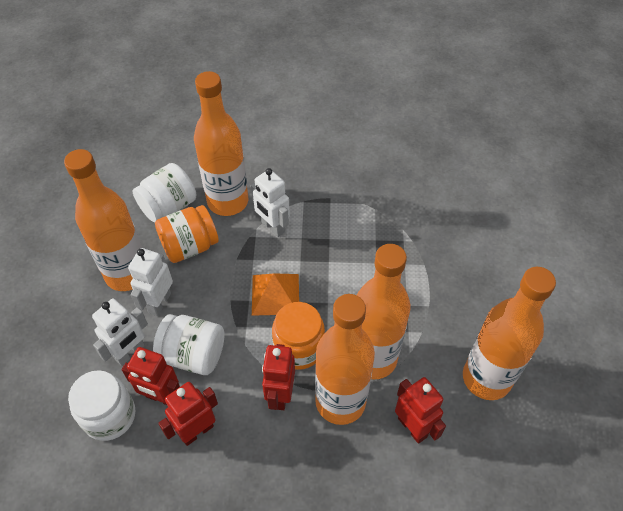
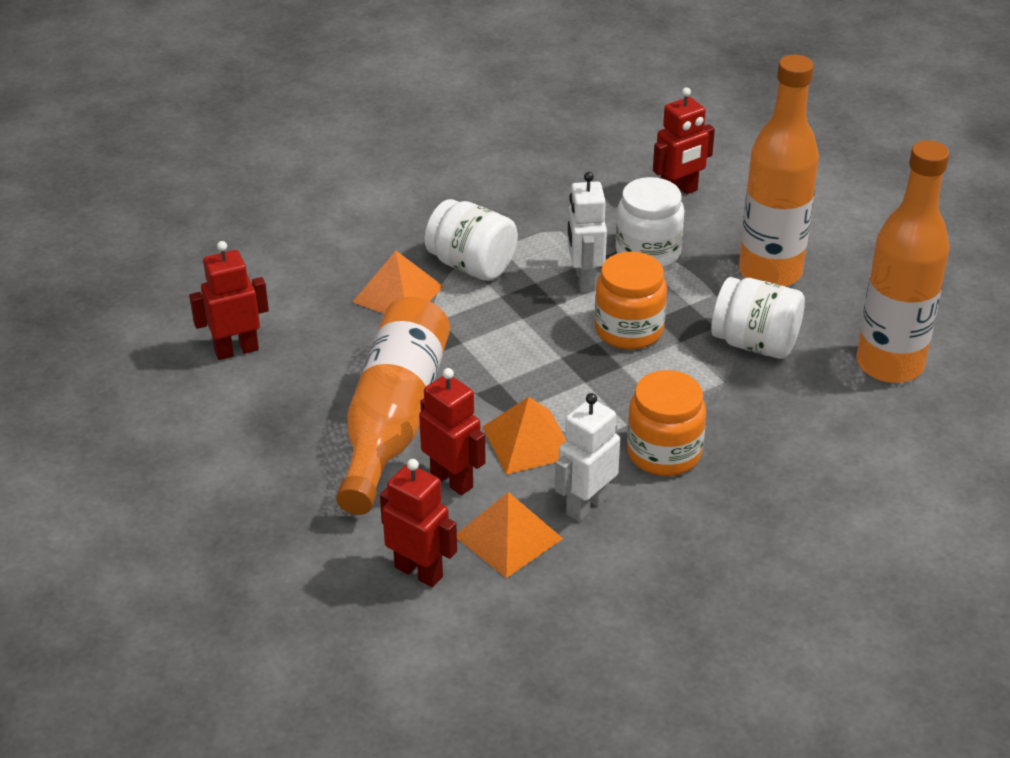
orange bottle: [64,149,142,291] [194,71,248,216] [315,294,375,425] [357,244,411,379] [463,267,556,400] = 5 -> [336,297,450,515] [739,55,819,286] [856,140,950,383] = 3
orange pyramid: [252,273,299,316] = 1 -> [353,251,444,314] [457,492,563,578] [482,397,566,475] = 3
white robot: [92,299,148,366] [128,248,173,316] [251,168,290,237] = 3 -> [555,393,620,522] [567,172,607,292] = 2

